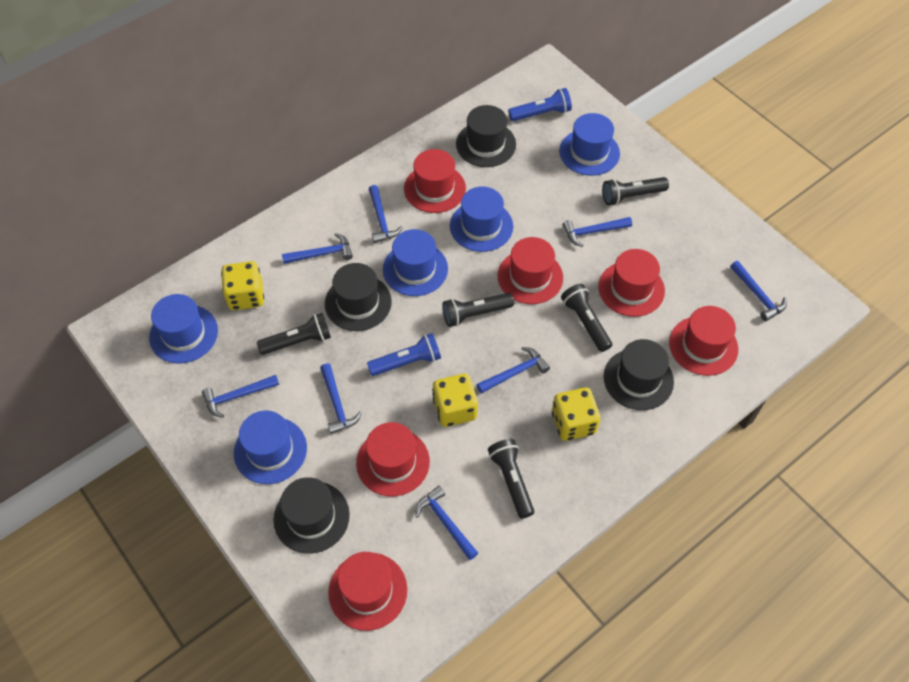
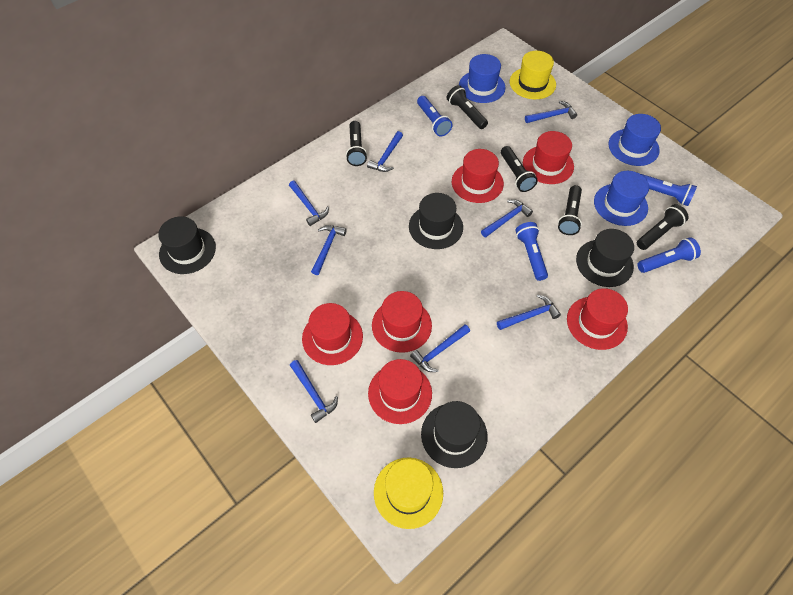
blue flashlight: [367,333,441,376] [508,88,572,121] = 2 -> [417,96,453,136] [515,222,548,281] [638,237,701,273] [641,174,697,206] = 4
blue hat: [149,294,218,363] [234,410,307,484] [383,229,448,296] [450,186,513,252] [559,113,620,176] = 5 -> [459,54,505,103] [594,171,649,226] [608,114,661,166] = 3
yellow dice: [221,261,264,310] [432,374,478,427] [552,388,601,441] = 3 -> none = 0
yellow hat: none = 0 -> [374,458,443,529] [510,51,556,99] = 2

